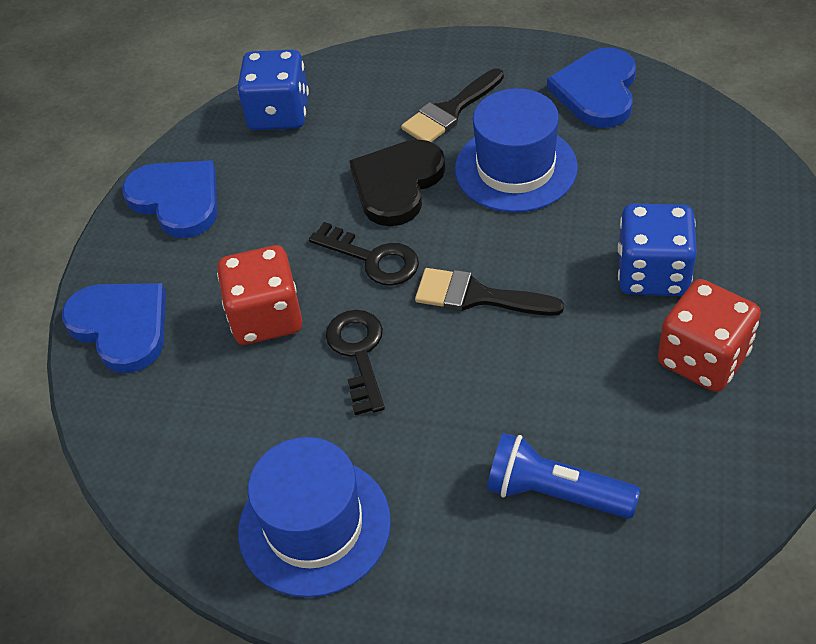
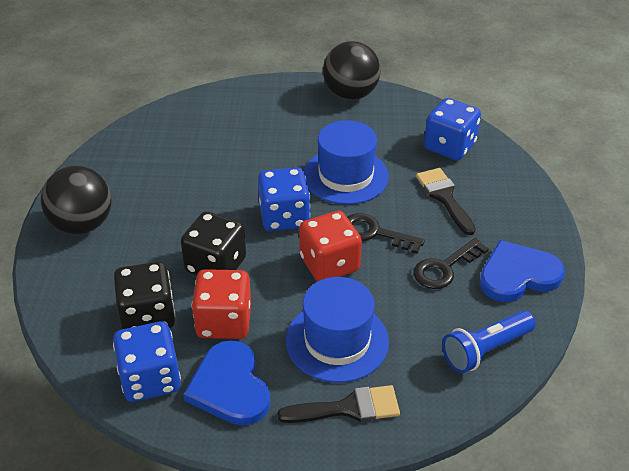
black ball: none = 0 -> [41,166,112,234] [323,41,381,100] = 2
black dice: none = 0 -> [114,262,175,329] [181,211,246,275] = 2
black heart: [349,139,445,226] = 1 -> none = 0
blue dice: [237,50,309,130] [618,204,697,296] = 2 -> [113,321,181,402] [258,167,310,231] [424,98,481,160] = 3
blue heart: [62,283,166,373] [122,160,218,238] [547,47,636,128] = 3 -> [183,340,271,426] [480,240,565,302] = 2

